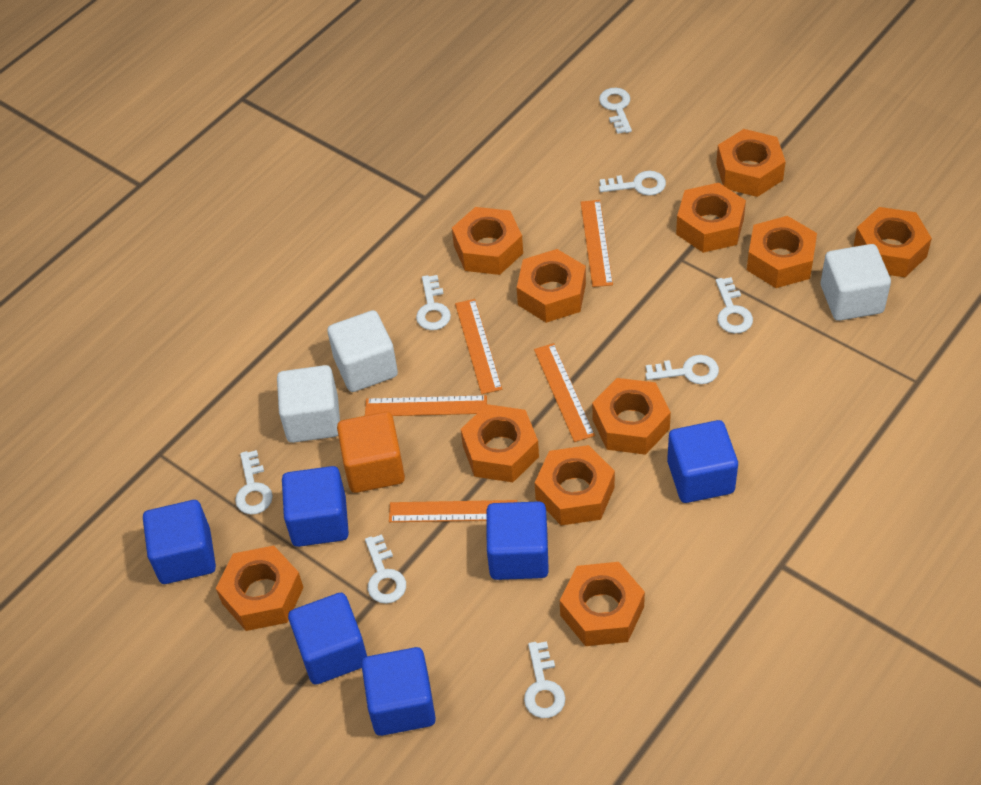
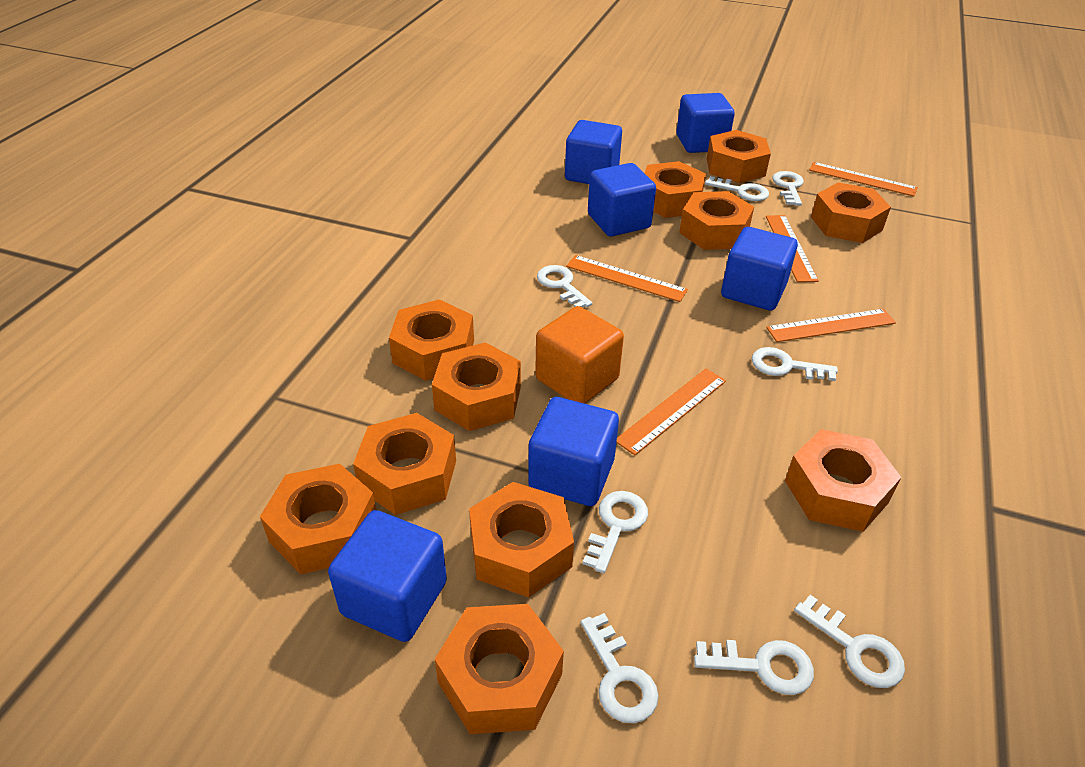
white cube: [277,365,340,443] [327,310,398,392] [821,244,891,321] = 3 -> none = 0

